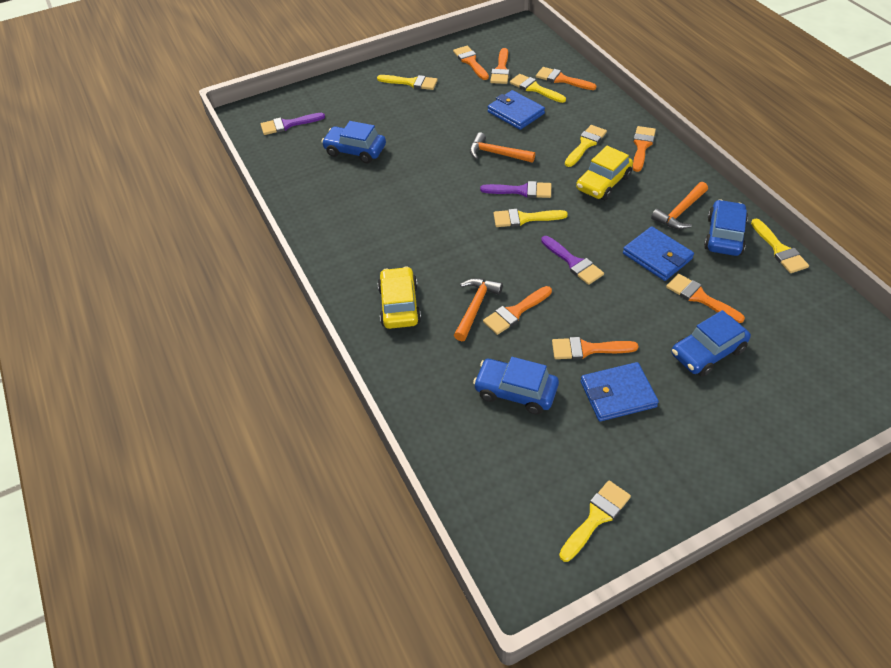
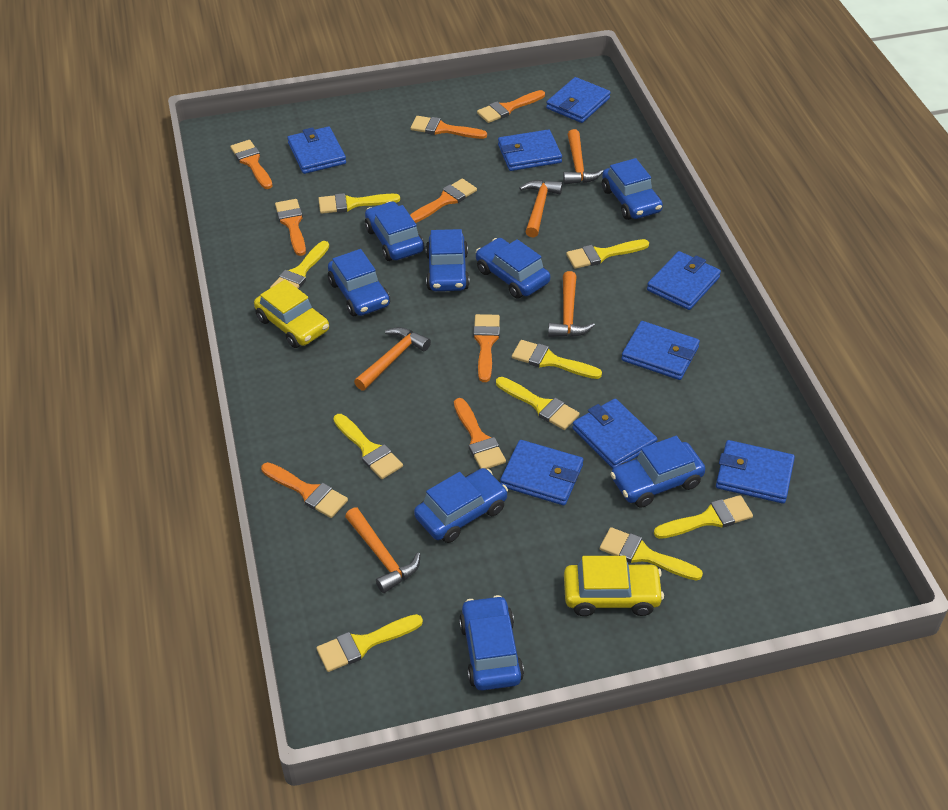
blue car: [321,121,386,163] [473,357,559,415] [672,310,751,377] [704,199,748,256] = 4 -> [328,249,390,316] [365,201,424,261] [414,468,508,543] [426,229,470,291] [459,595,524,691] [476,238,550,298] [602,158,663,220] [610,436,705,508] = 8
blue wallet: [488,90,545,130] [581,362,659,421] [623,226,694,281] = 3 -> [287,126,346,174] [498,129,562,171] [500,440,583,505] [546,77,611,123] [573,399,658,469] [621,321,700,380] [647,251,721,310] [716,440,795,504] = 8
orange brush: [453,46,489,80] [483,286,552,335] [490,48,510,84] [536,67,597,90] [552,337,639,360] [633,126,656,172] [666,274,745,323] = 7 -> [230,140,273,189] [261,462,348,518] [275,199,306,256] [410,179,477,223] [411,116,487,139] [454,398,506,469] [473,314,500,382] [477,90,545,123] = 8
orange hammer: [454,278,503,341] [470,132,535,163] [651,182,708,229] = 3 -> [345,507,420,593] [354,327,431,391] [519,180,563,238] [548,271,595,337] [563,129,603,184] = 5
purple brush: [261,113,325,135] [480,181,551,198] [541,236,604,285] = 3 -> none = 0
yellow brush: [377,75,438,90] [494,209,568,227] [510,74,566,103] [559,480,631,562] [565,125,607,167] [751,219,809,273] = 6 -> [270,241,329,288] [316,614,423,672] [318,193,400,214] [333,414,403,479] [496,377,580,430] [512,340,602,379] [566,239,649,269] [600,527,703,581] [654,495,753,539] = 9

